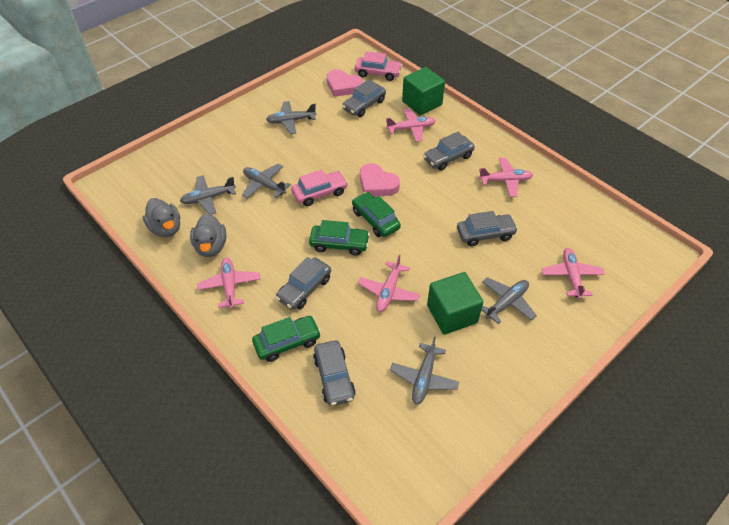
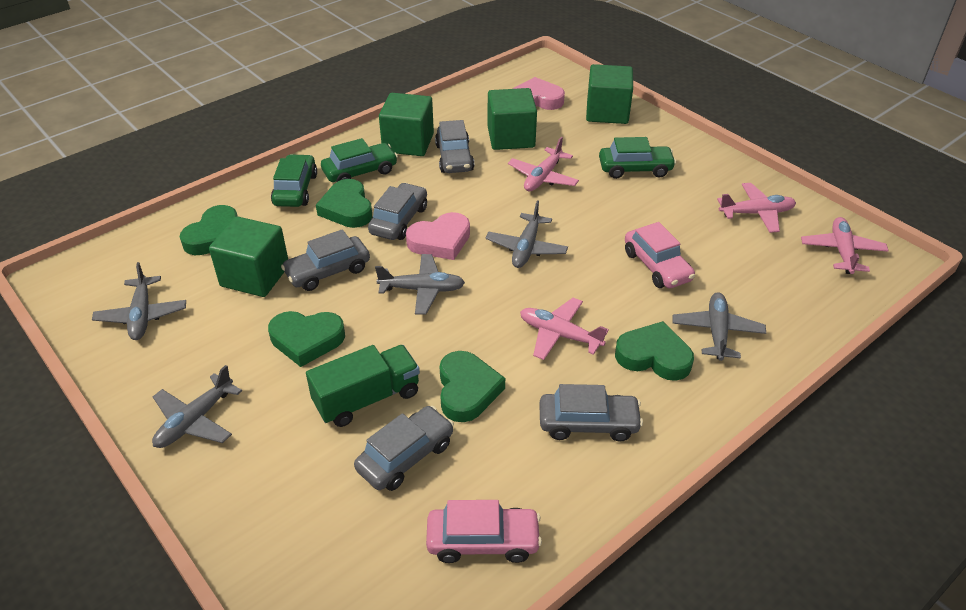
green cube: [402,67,445,116] [427,272,483,335] = 2 -> [209,217,288,297] [379,93,434,156] [488,88,537,150] [586,64,633,124] = 4
green heart: none = 0 -> [180,205,238,255] [268,311,345,367] [316,179,372,228] [439,351,505,422] [615,321,694,381] = 5
green truck: none = 0 -> [306,345,420,427] = 1
grey duck: [143,198,180,237] [190,213,226,257] = 2 -> none = 0
pink plane: [197,258,260,309] [358,254,420,312] [386,108,436,142] [479,158,533,197] [542,248,604,299] = 5 -> [508,137,579,191] [520,298,609,360] [717,183,796,233] [801,217,889,274] = 4

